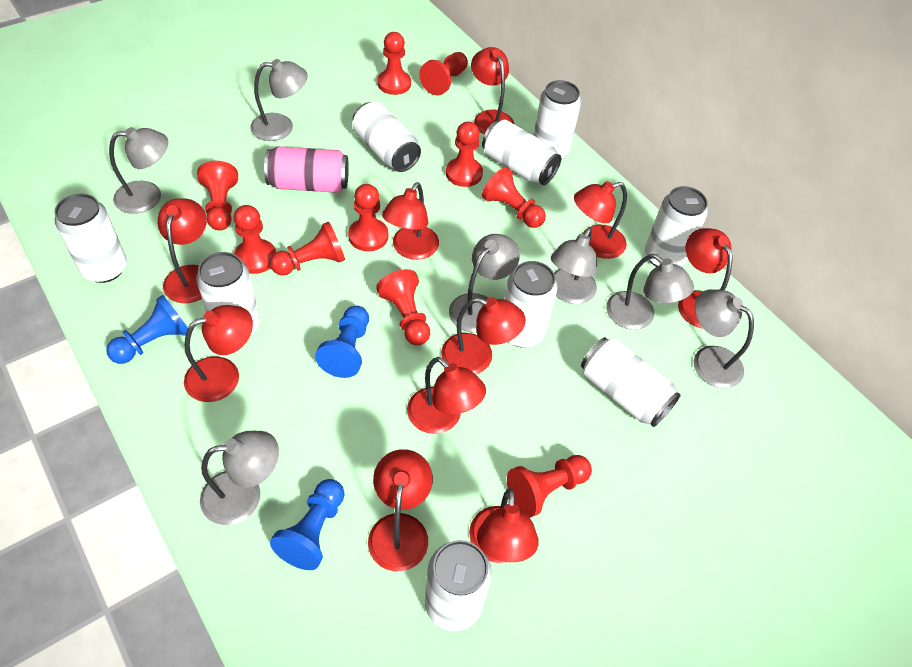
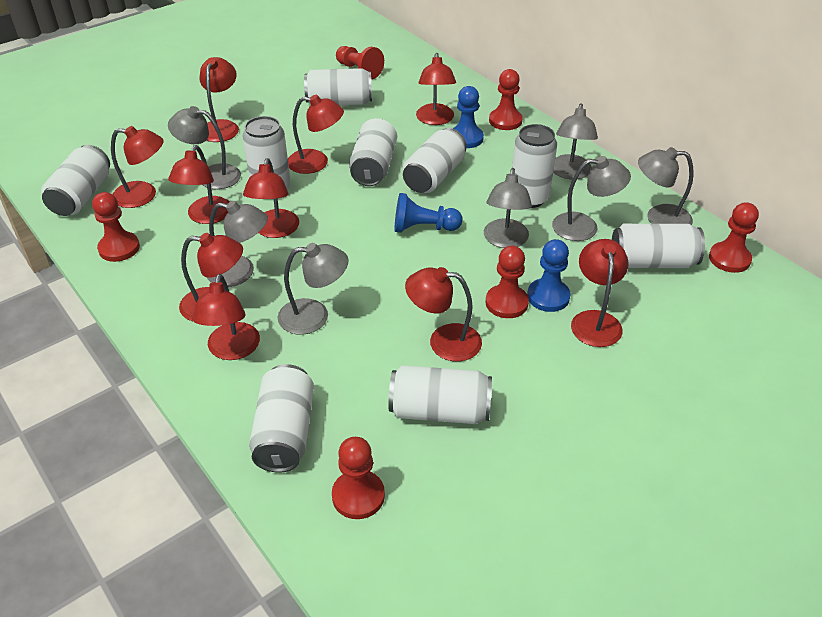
pink can: [264,146,349,193] = 1 -> none = 0
red pawn: [197,161,238,230] [234,205,276,274] [270,221,345,276] [348,184,388,251] [376,269,430,345] [377,32,411,95] [419,52,468,95] [446,122,483,187] [482,167,546,228] [507,455,592,517] = 10 -> [92,192,140,262] [332,437,385,519] [336,46,384,79] [486,246,529,318] [489,69,523,130] [709,202,759,273] = 6

